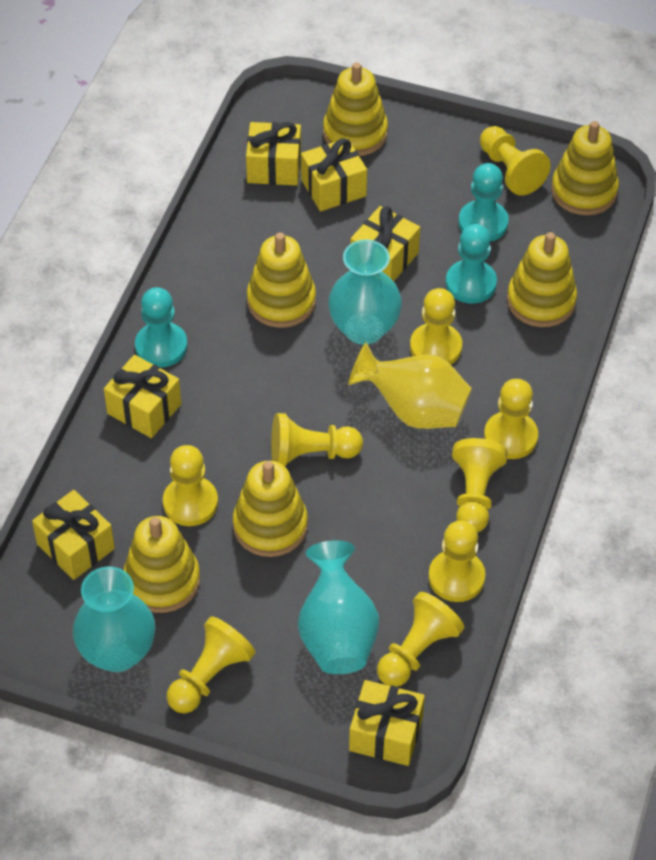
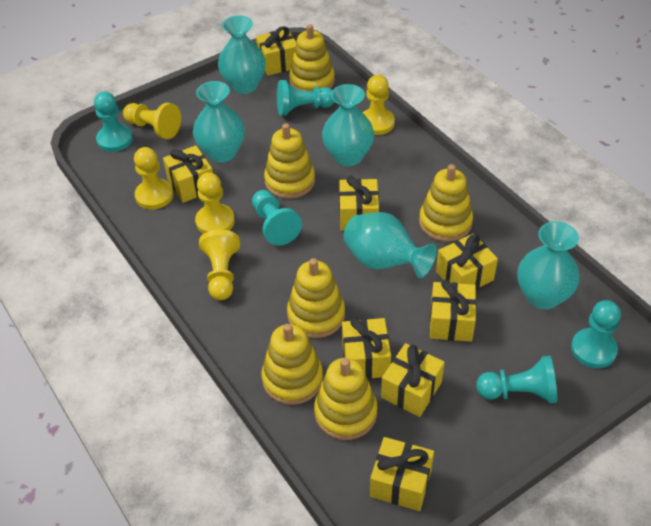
turquoise pawn: [135,287,188,367] [446,224,497,304] [458,163,509,241] = 3 -> [94,92,133,152] [252,190,302,246] [277,80,334,116] [476,356,557,403] [571,300,621,368] = 5
turquoise vase: [73,566,155,672] [298,540,379,674] [328,239,402,345] = 3 -> [193,81,245,163] [218,15,266,94] [322,84,374,166] [343,212,437,278] [517,221,580,310] = 5
yellow gift: [32,490,115,580] [104,355,182,438] [246,122,301,186] [301,138,367,211] [349,680,425,766] [350,206,420,282] = 6 -> [163,145,213,203] [256,26,297,76] [339,176,379,231] [342,318,391,379] [370,437,434,511] [381,343,445,417] [430,279,476,342] [436,233,498,290] = 8
yellow pawn: [163,445,218,526] [167,616,256,713] [271,413,363,466] [377,592,464,687] [410,288,462,365] [428,521,485,602] [452,438,508,532] [480,126,551,195] [484,379,538,459] = 9 -> [123,103,181,139] [134,147,173,209] [195,172,235,234] [199,229,240,300] [363,75,395,135] = 5
yellow vase: [348,342,472,429] = 1 -> none = 0

